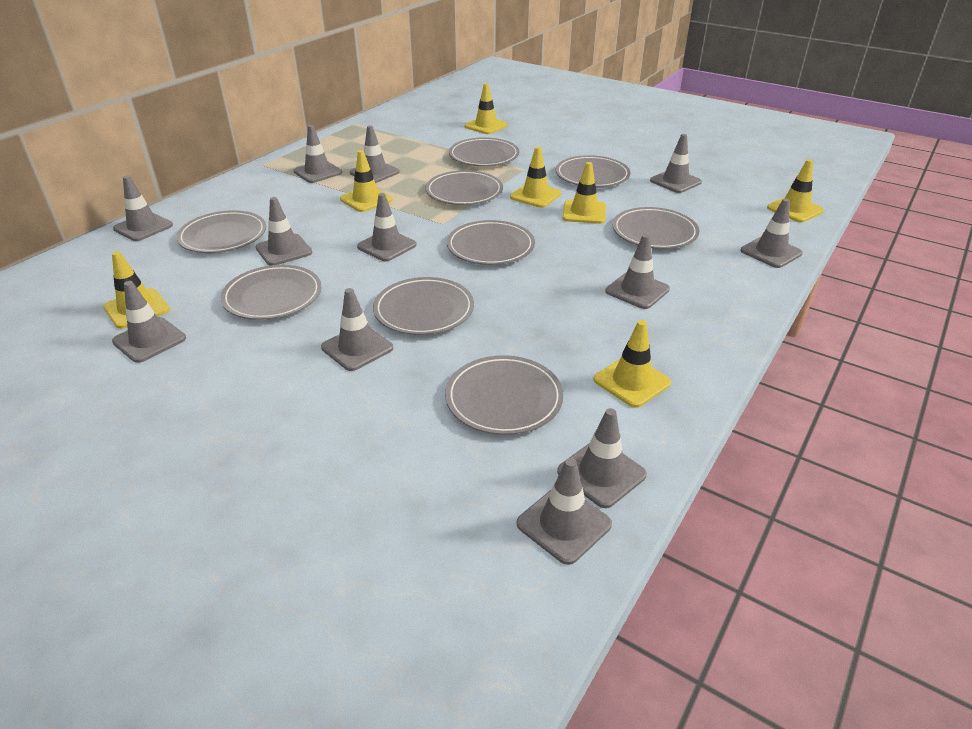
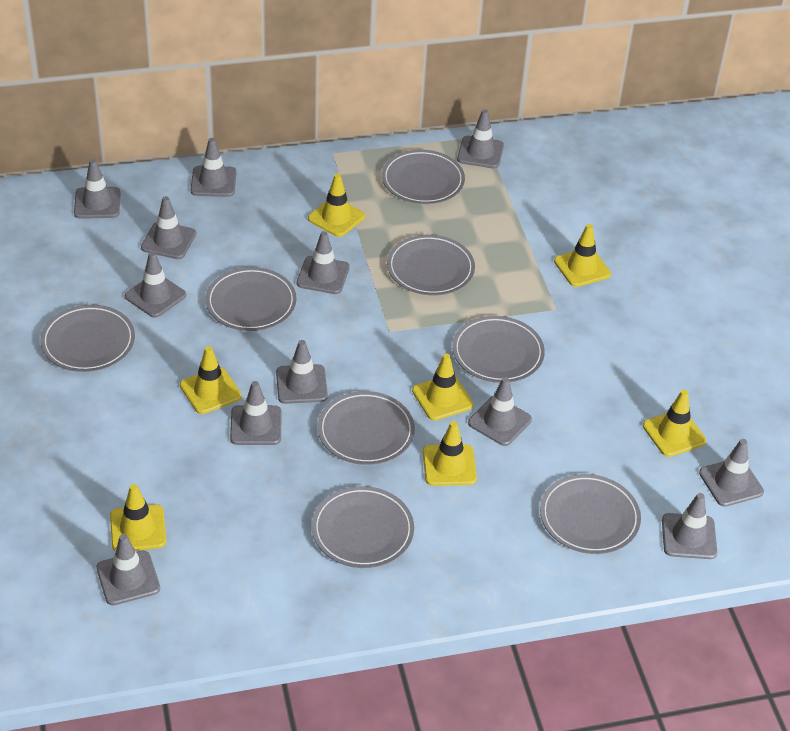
grey plate: [176,210,266,253] [221,265,321,320] [373,277,474,335] [425,170,503,205] [445,355,563,435] [447,220,535,265] [449,137,519,166] [556,155,630,187] [612,207,699,249] = 9 -> [40,305,135,372] [206,267,296,331] [312,486,414,568] [318,391,415,465] [382,150,465,204] [387,235,475,296] [452,316,545,383] [540,474,641,554] = 8

